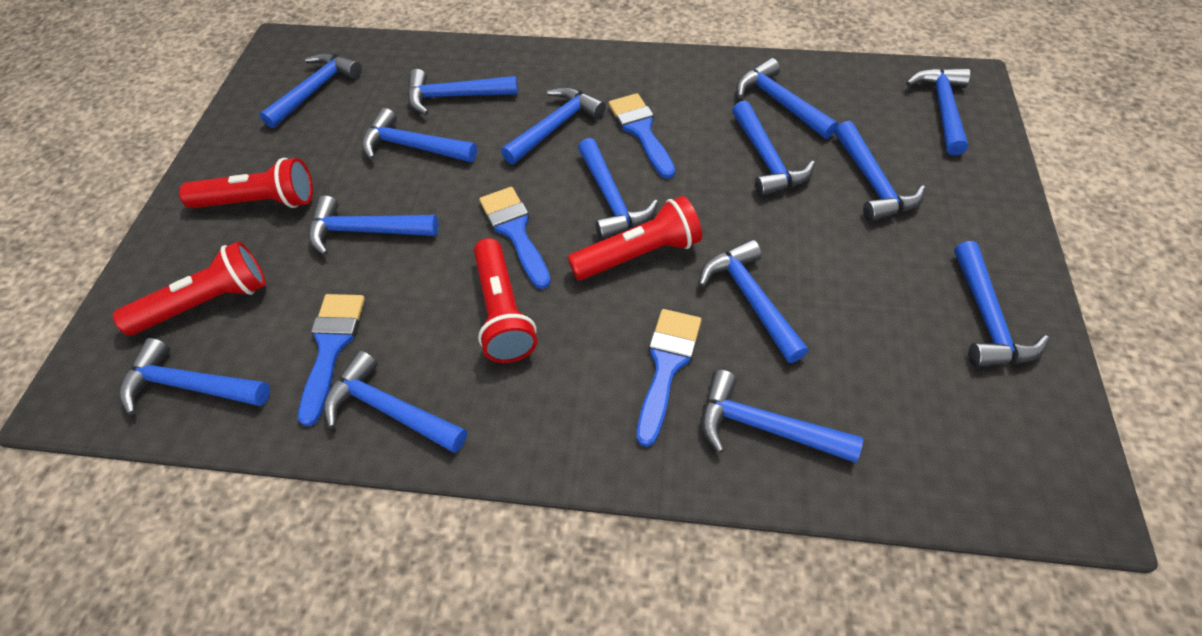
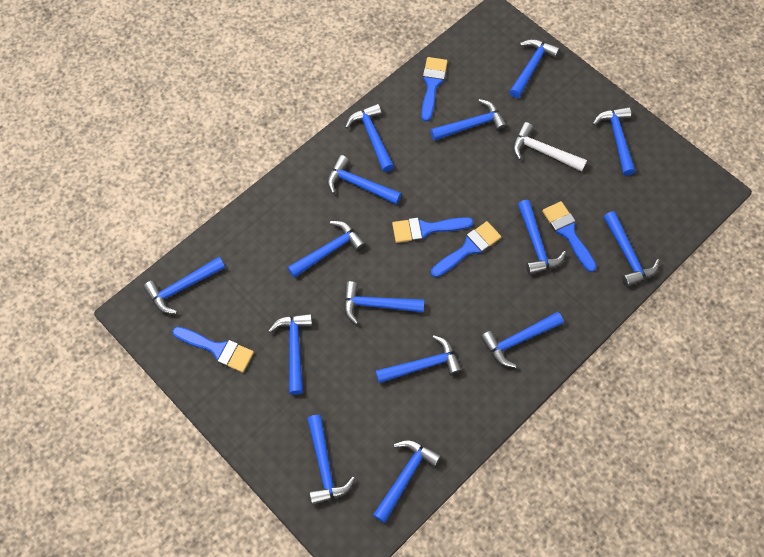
blue brush: [298,294,365,426] [479,187,551,289] [608,93,675,179] [637,309,701,447] = 4 -> [172,327,254,373] [392,217,473,243] [421,57,448,122] [431,221,501,277] [542,201,597,272] = 5
red flashlight: [113,241,266,335] [179,158,313,208] [474,238,537,363] [568,196,702,280] = 4 -> none = 0
white hammer: none = 0 -> [513,122,587,172] = 1

